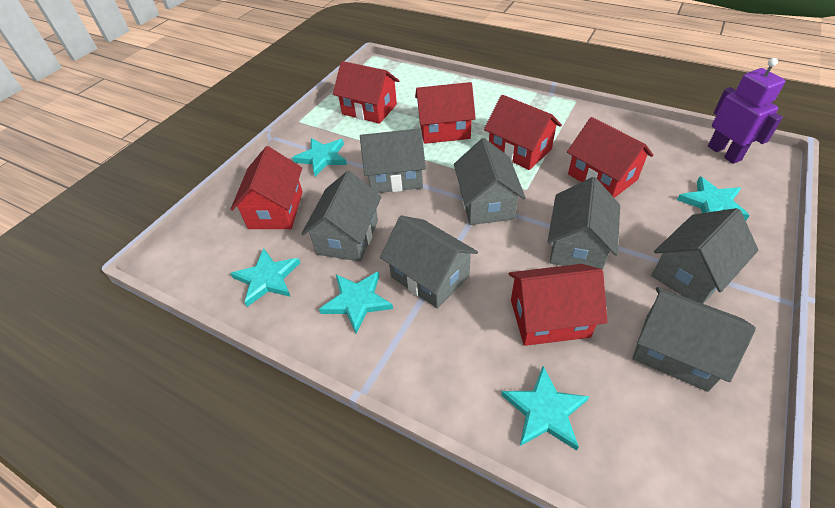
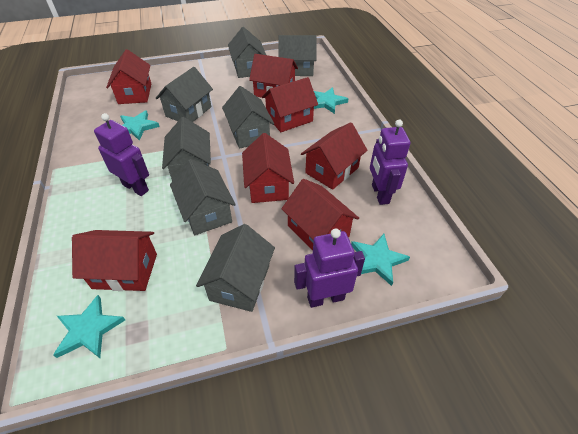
purple robot: [708,58,785,164] = 1 -> [94,113,149,196] [294,228,365,308] [370,120,410,205] = 3
red house: [230,146,303,229] [333,61,399,124] [415,82,476,144] [484,95,562,170] [509,264,608,346] [567,117,653,198] = 6 -> [72,230,157,291] [106,49,151,104] [242,133,294,203] [249,54,298,97] [262,77,318,132] [282,179,359,251] [301,122,368,190] = 7
turquoise star: [230,248,300,307] [292,138,347,176] [319,271,393,333] [501,366,590,451] [677,176,750,221] = 5 -> [53,295,125,358] [120,111,160,141] [314,87,349,114] [351,234,410,286] = 4

